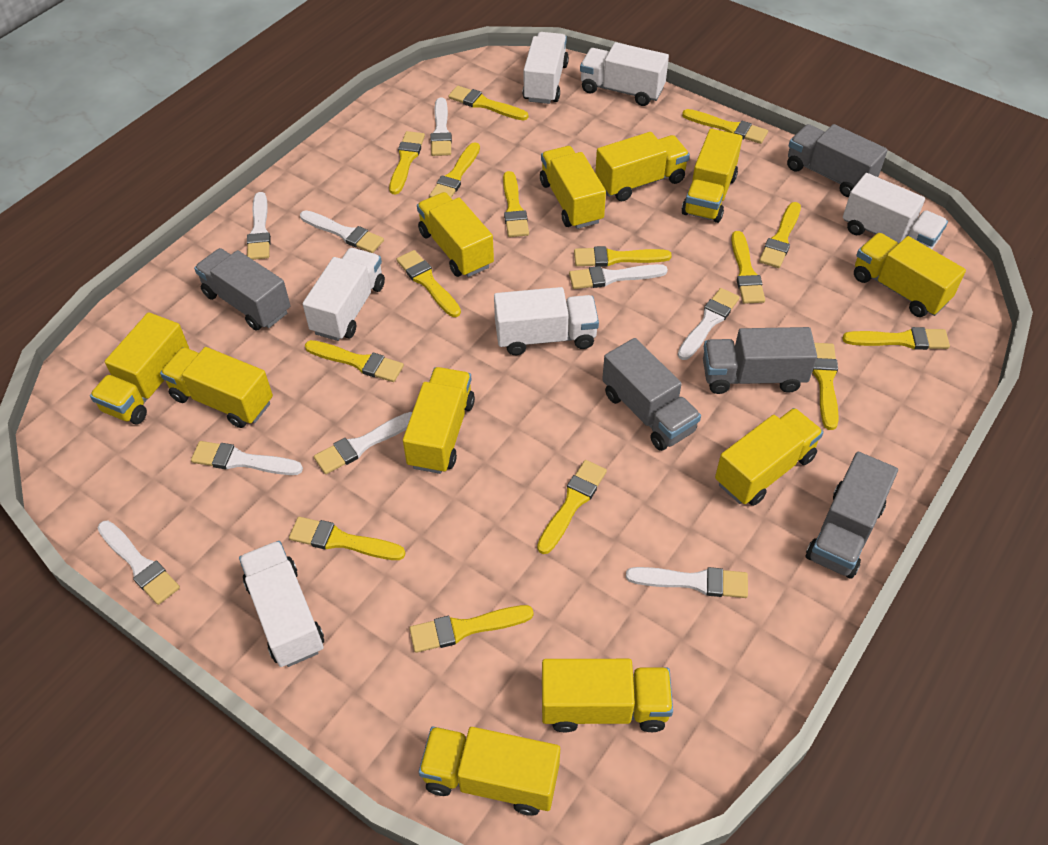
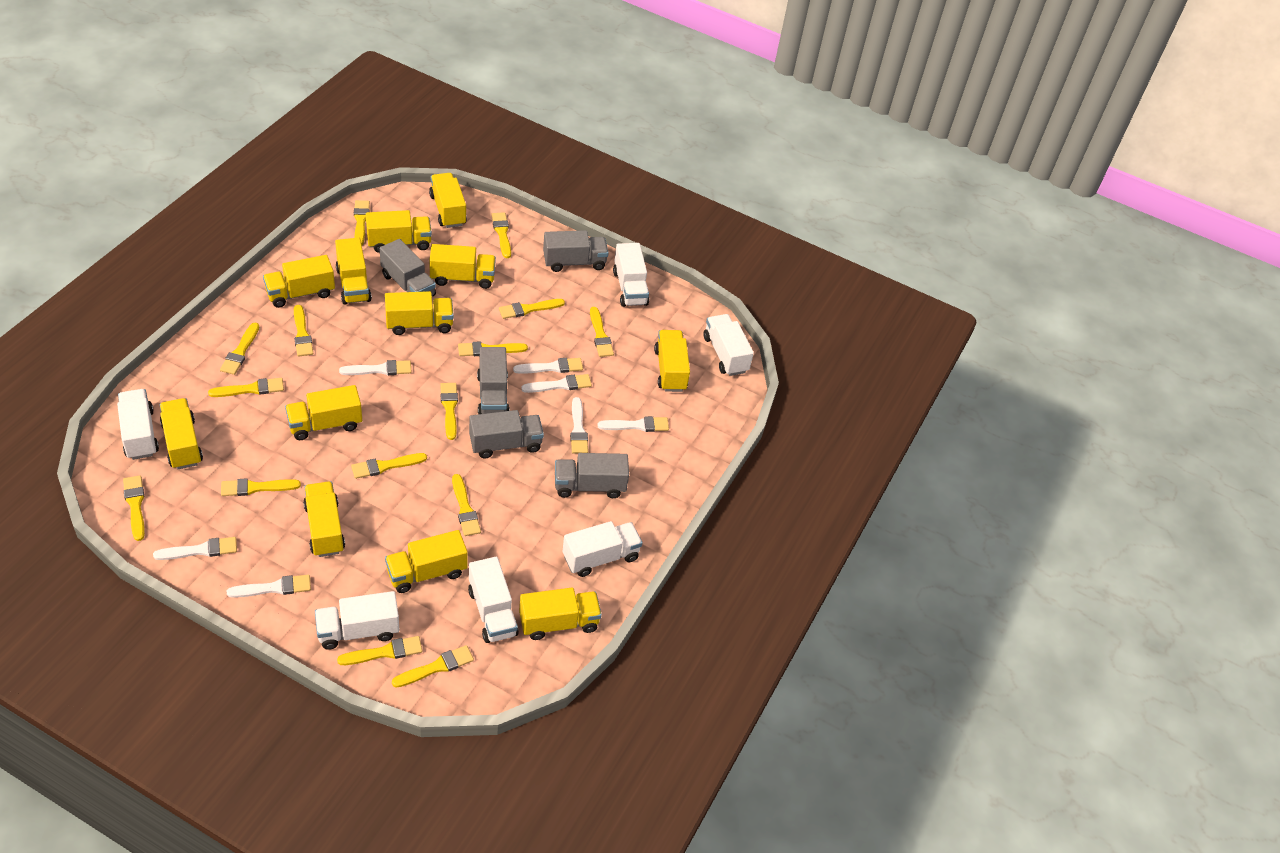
white brush: [98,521,180,605] [191,441,303,475] [247,192,271,260] [300,210,384,253] [314,412,412,474] [431,97,452,156] [569,264,668,289] [626,567,748,598] [678,288,740,360] = 9 -> [153,537,237,560] [227,575,311,598] [339,360,412,375] [513,358,583,374] [521,374,592,393] [570,397,588,453] [598,416,669,432] = 7
yellow truck: [90,312,189,424] [160,347,273,428] [403,367,475,474] [417,192,494,277] [419,727,560,816] [540,146,606,229] [542,659,673,733] [595,132,690,201] [682,129,743,223] [715,408,823,506] [854,233,966,317] = 11 -> [160,398,203,469] [263,255,335,308] [285,385,362,440] [303,482,345,557] [335,238,372,305] [366,210,432,253] [385,291,454,335] [385,530,468,593] [429,173,467,228] [429,244,496,289] [519,588,602,640] [654,330,690,392] = 12

